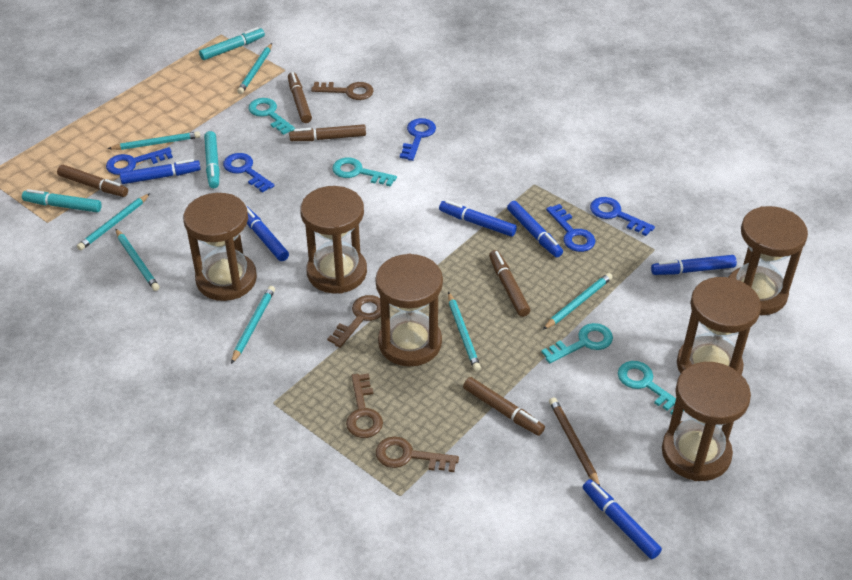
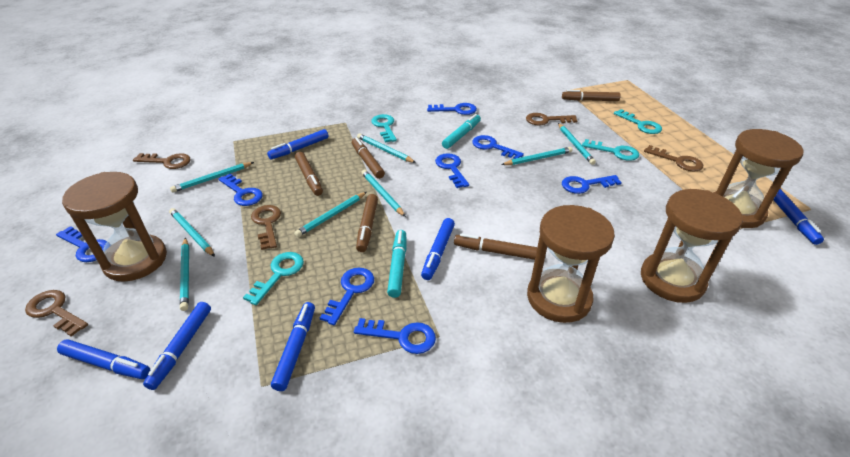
blue key: [106,147,173,175] [223,153,274,193] [400,118,436,161] [546,204,595,252] [590,197,655,236] = 5 -> [56,226,107,262] [218,174,263,206] [320,268,374,325] [354,318,436,354] [427,103,477,115] [435,153,469,188] [472,135,524,159] [562,175,622,194] = 8
brown hourglass: [183,193,257,301] [300,186,367,294] [375,254,443,367] [662,362,751,481] [677,277,761,375] [728,206,808,315] = 6 -> [62,172,167,282] [527,205,615,323] [641,189,743,303] [714,129,803,228] = 4
brown key: [311,82,374,100] [327,295,381,348] [346,373,383,438] [376,437,459,472] = 4 -> [25,290,88,337] [133,153,191,169] [251,205,281,250] [526,113,577,125] [644,145,703,172] = 5
brown pencil: [549,397,600,486] = 1 -> none = 0
turquoise marker: [22,189,102,212] [199,27,265,60] [204,131,220,188] = 3 -> [387,230,406,298] [442,114,481,149] = 2
turquoise pencil: [77,194,150,250] [108,131,200,150] [116,229,160,291] [231,286,275,364] [237,43,272,94] [448,292,481,371] [543,273,613,330] = 7 -> [169,208,215,257] [170,162,254,193] [180,237,189,311] [294,192,367,237] [357,133,416,163] [361,170,406,217] [501,147,573,165] [558,123,596,165] = 8

